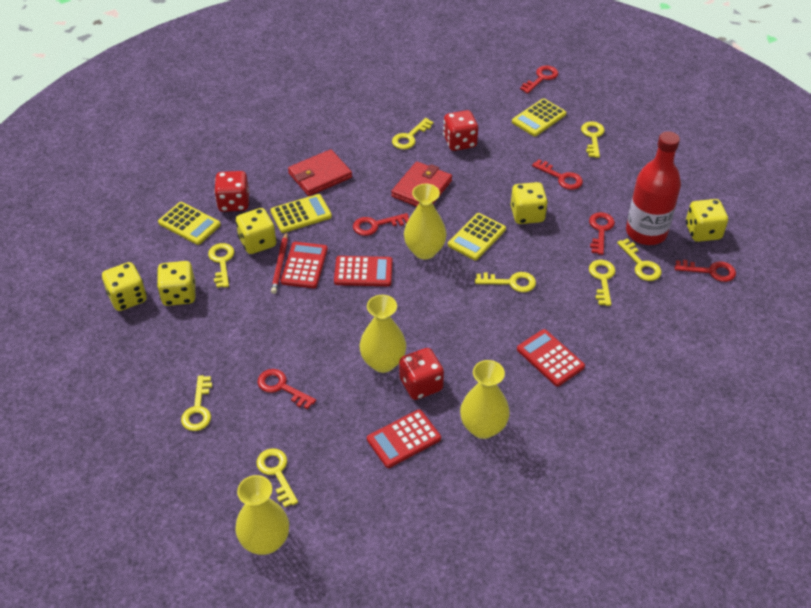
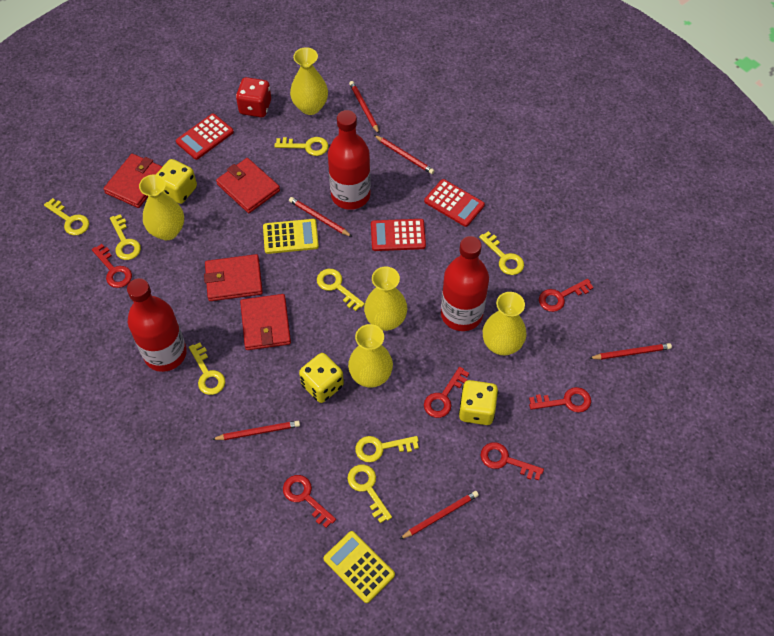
red bottle: [626,131,681,245] = 1 -> [127,278,187,372] [328,110,371,210] [441,236,489,331] = 3
red calculator: [281,242,328,288] [334,256,393,286] [367,409,441,468] [517,329,585,387] = 4 -> [176,114,234,160] [371,219,426,251] [424,179,485,227] = 3
red dice: [214,171,249,212] [399,348,444,400] [443,110,478,151] = 3 -> [236,77,271,117] = 1
red pencil: [271,232,288,294] = 1 -> [212,421,300,440] [289,197,352,237] [349,81,379,134] [374,135,435,174] [400,491,479,539] [589,343,672,360] = 6
red wallet: [288,149,352,196] [391,162,452,207] = 2 -> [103,154,163,208] [204,254,263,301] [216,158,280,213] [240,294,291,350] = 4
yellow calculator: [158,202,221,245] [270,194,332,233] [448,213,506,260] [512,98,566,136] = 4 -> [263,219,319,254] [323,531,395,603] = 2
yellow dice: [102,262,147,311] [157,261,195,306] [236,208,276,254] [511,182,548,224] [686,199,728,242] = 5 -> [156,159,197,204] [299,353,344,403] [459,380,498,425] = 3
yellow vase: [235,475,289,555] [359,295,406,373] [404,184,447,259] [460,360,510,439] = 4 -> [139,174,184,240] [290,47,328,115] [348,324,393,388] [364,266,407,331] [483,292,526,355] = 5

